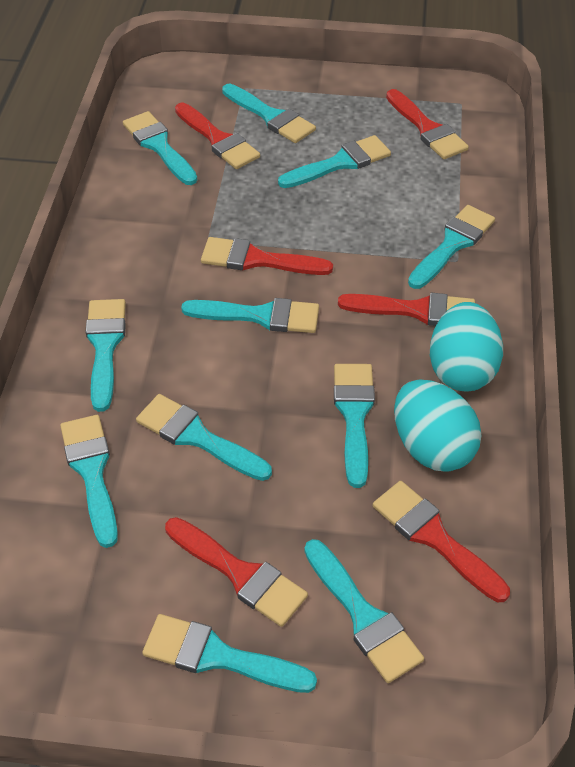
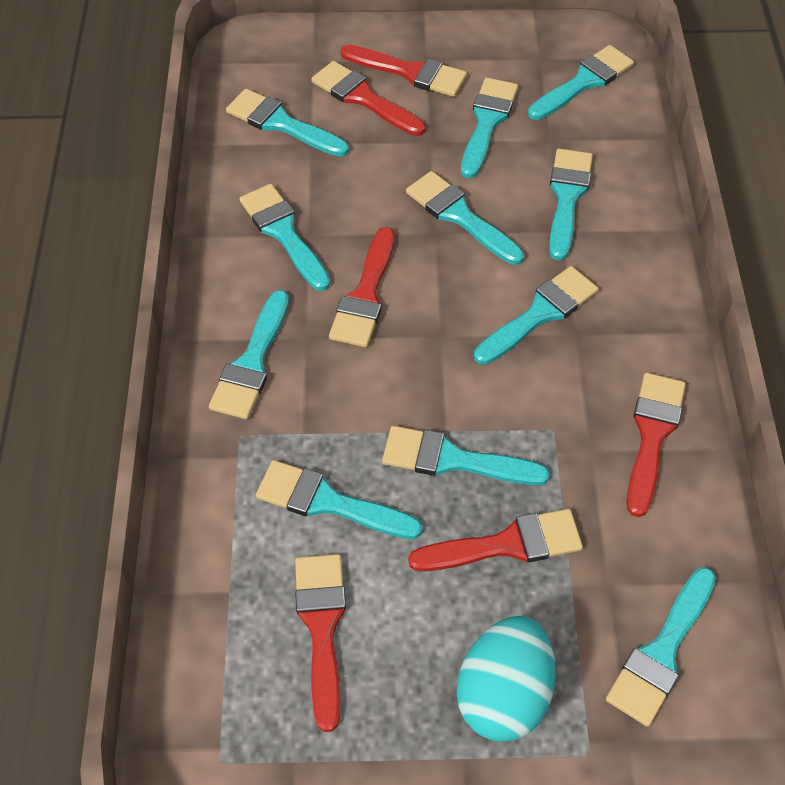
turquoise egg: [394,379,481,472] [430,302,503,391] = 2 -> [457,616,556,742] = 1

